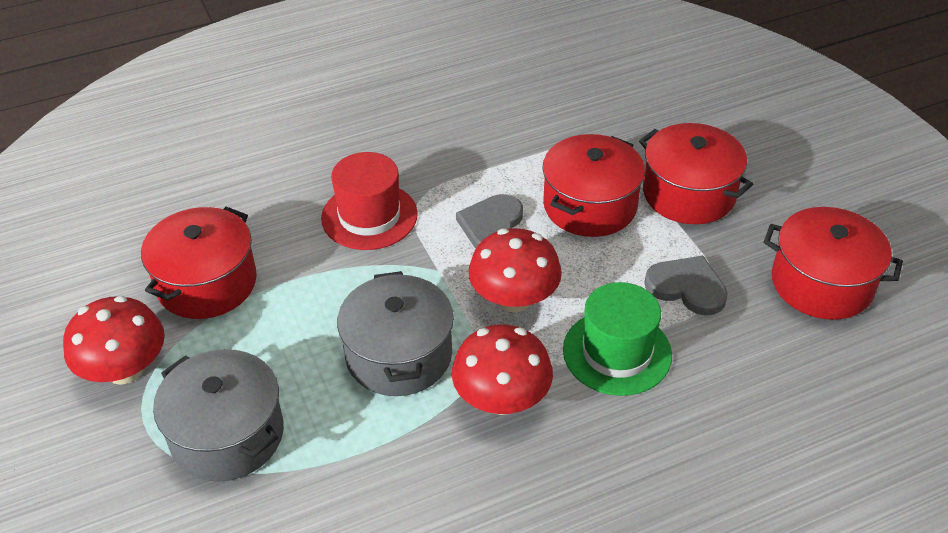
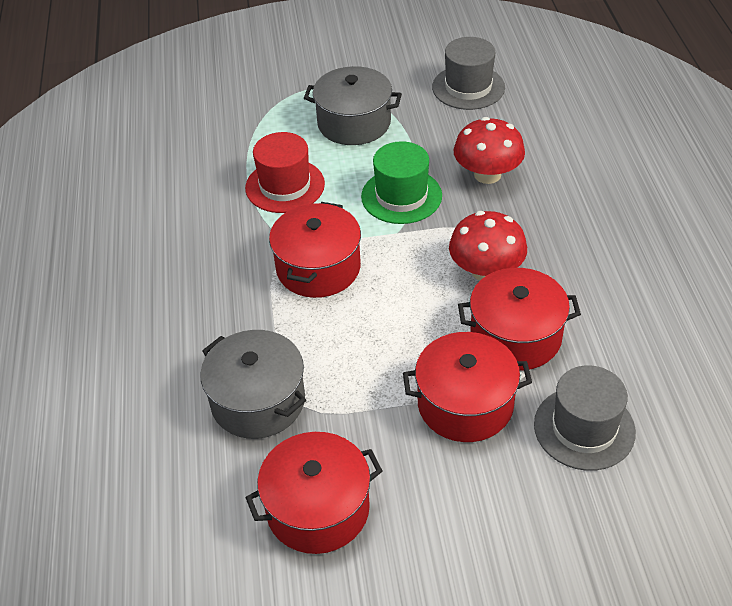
grey hat: none = 0 -> [432,37,505,110] [534,365,636,471] = 2
grey heart: [456,194,523,248] [644,256,728,315] = 2 -> none = 0
red mushroom: [63,296,165,385] [452,324,553,415] [469,228,562,312] = 3 -> [449,211,527,281] [454,117,525,184] = 2

